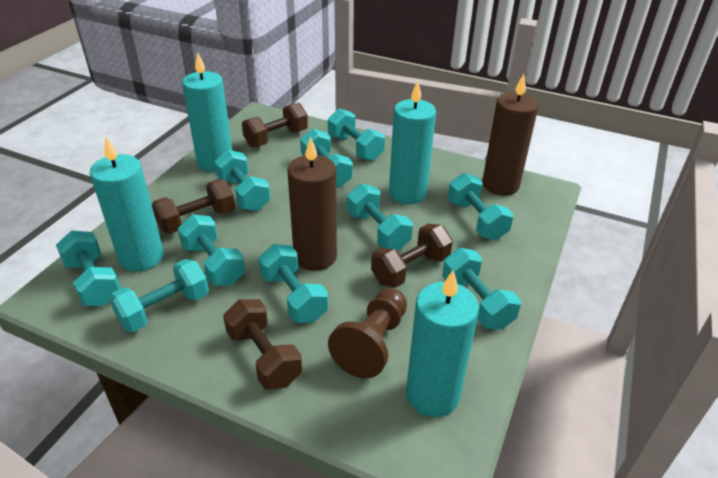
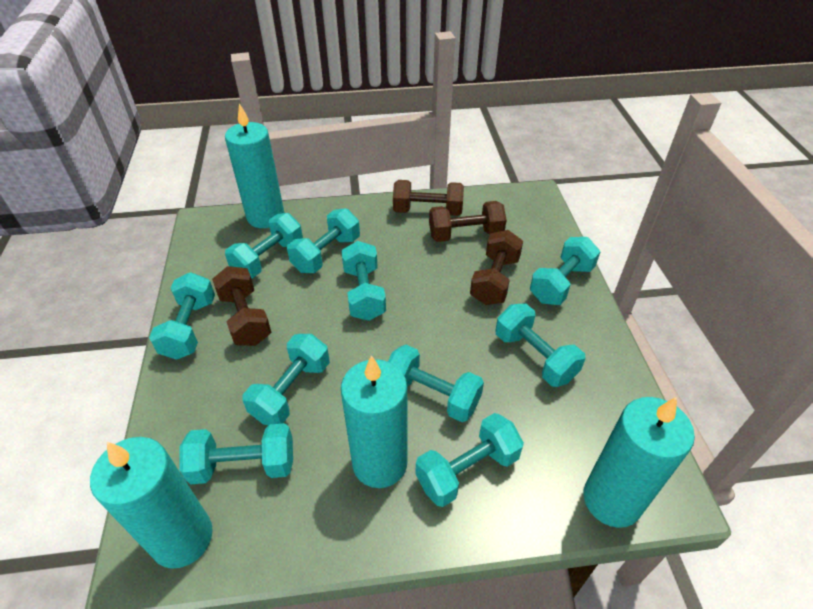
brown candle: [287,136,337,271] [482,74,539,196] = 2 -> none = 0
brown pawn: [328,288,407,378] = 1 -> none = 0

